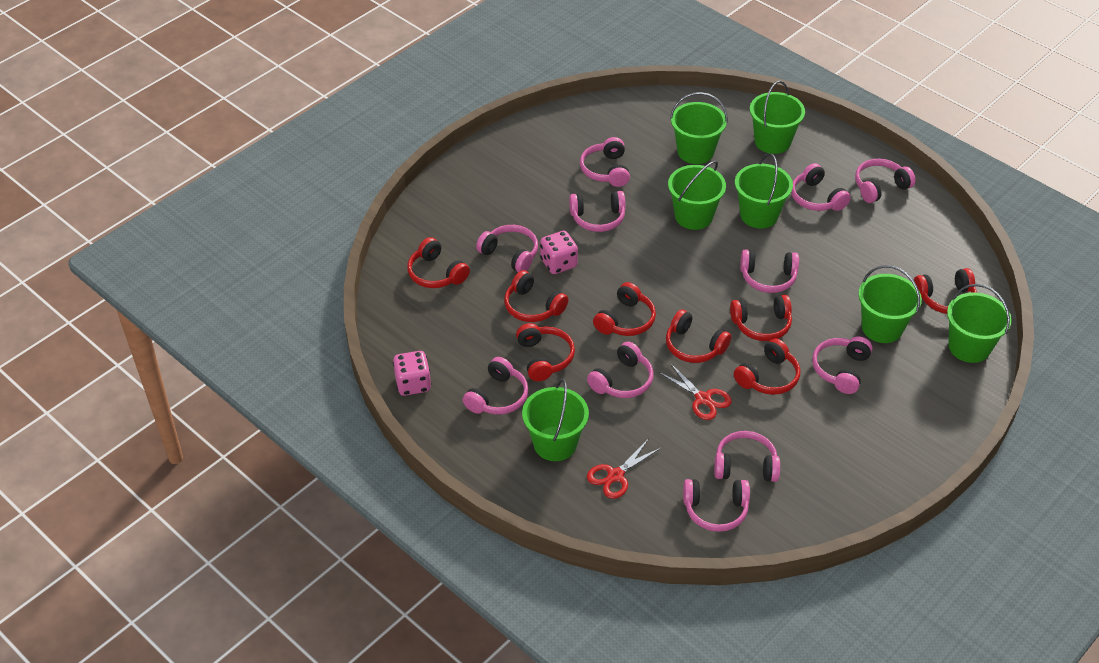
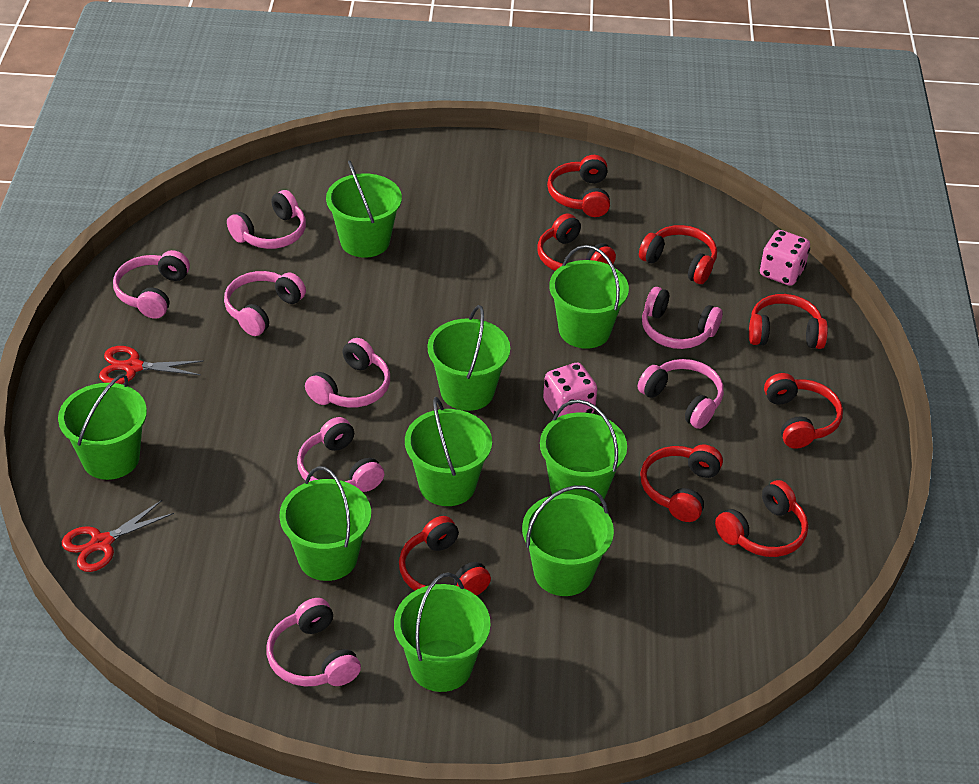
green bucket: [522,379,589,461] [668,161,726,230] [670,92,728,164] [735,153,793,228] [750,80,805,154] [858,265,922,343] [947,284,1012,363] = 7 -> [58,374,147,480] [279,466,371,581] [326,160,402,258] [394,573,491,692] [405,397,492,506] [428,305,510,411] [522,485,614,596] [540,400,627,504] [549,245,629,349] = 9
pink headphones: [463,357,529,415] [476,225,538,272] [569,191,625,232] [580,137,630,187] [587,342,653,398] [683,479,750,532] [714,431,780,482] [740,250,799,293] [791,163,851,211] [812,336,873,394] [855,159,916,203] = 11 -> [113,250,190,319] [224,271,306,336] [227,190,306,249] [266,598,361,686] [297,417,384,492] [305,338,390,408] [638,359,724,429] [642,287,723,349] = 8

